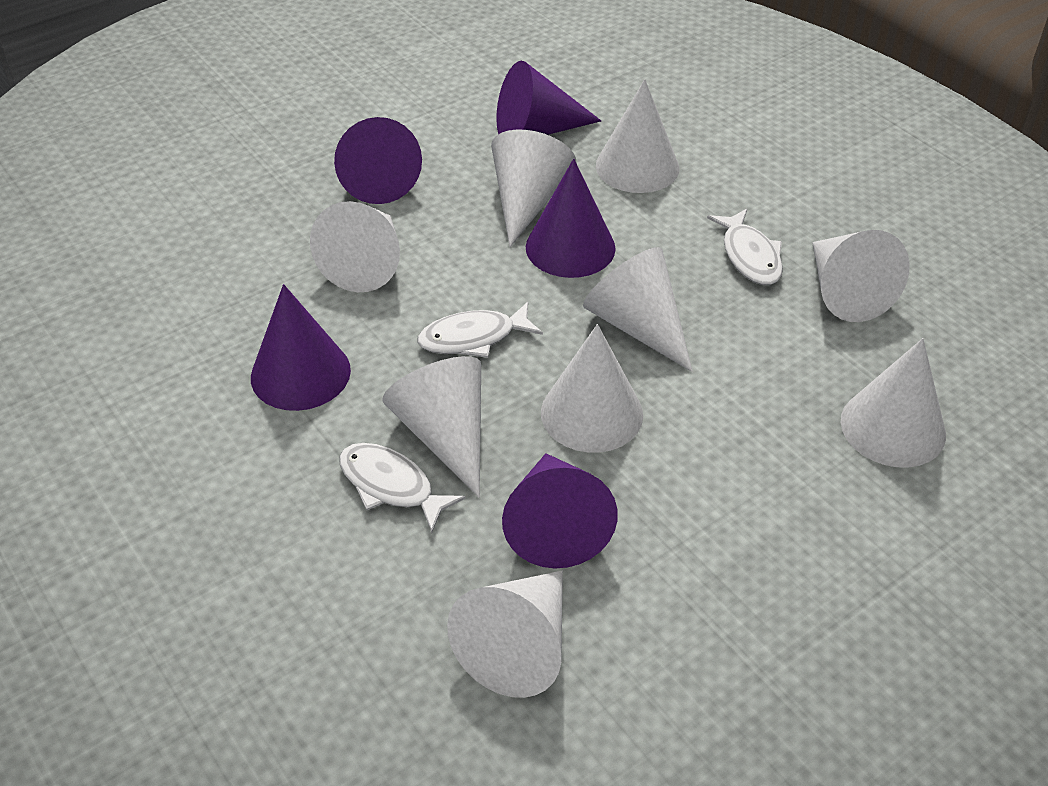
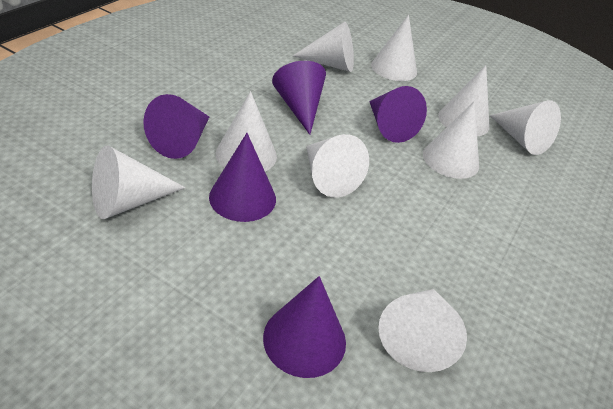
white fish: [339,443,466,533] [417,302,543,358] [707,209,783,285] = 3 -> none = 0

